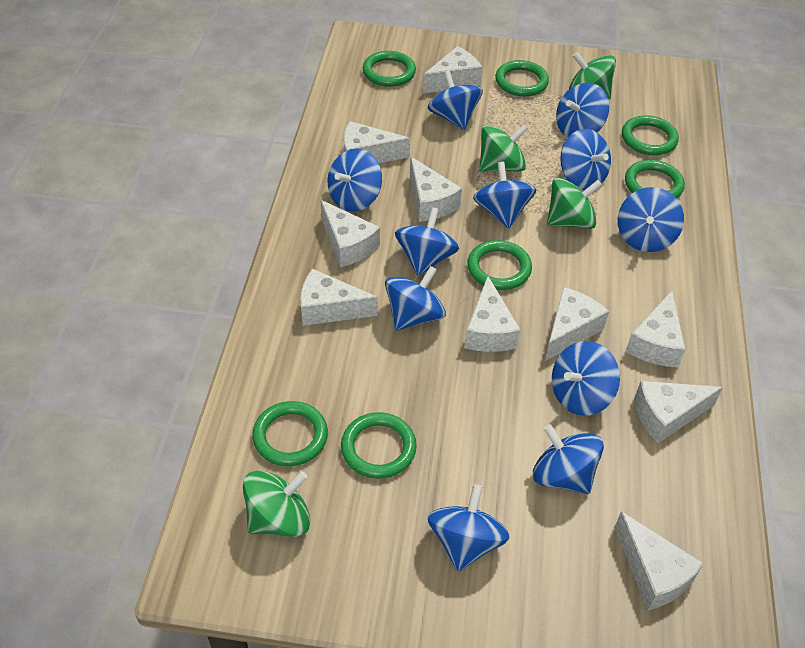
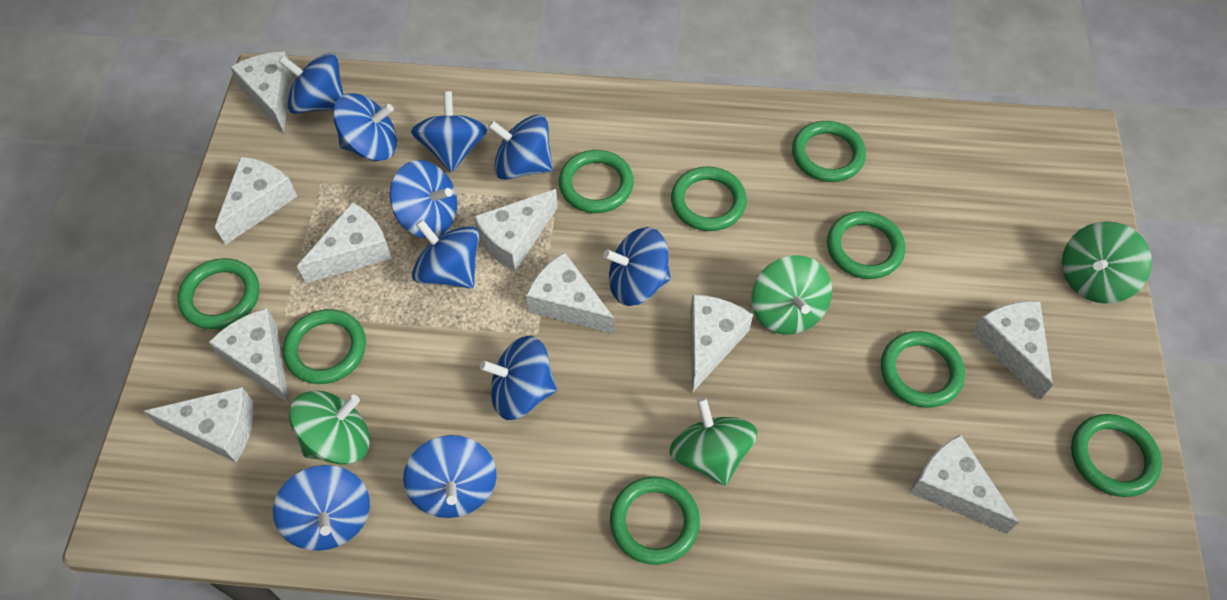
blue spinning top: [328,148,382,212] [385,266,446,331] [395,207,459,276] [428,70,483,130] [428,484,510,571] [473,162,536,229] [533,424,604,494] [552,341,620,416] [556,83,609,137] [560,129,611,190] [618,187,684,252] = 11 -> [273,465,370,551] [279,53,344,114] [333,93,397,161] [390,160,457,238] [403,435,497,518] [411,91,488,172] [412,219,479,289] [480,336,557,420] [488,115,553,180] [603,227,671,306] = 10
green ring: [252,401,328,466] [341,412,417,479] [363,51,416,87] [467,240,532,290] [495,60,549,96] [622,115,679,155] [625,160,685,198] = 7 -> [178,258,259,329] [283,309,366,384] [559,150,634,213] [610,477,700,565] [671,166,747,231] [792,121,866,182] [827,211,905,279] [881,331,965,408] [1071,414,1162,497] = 9

